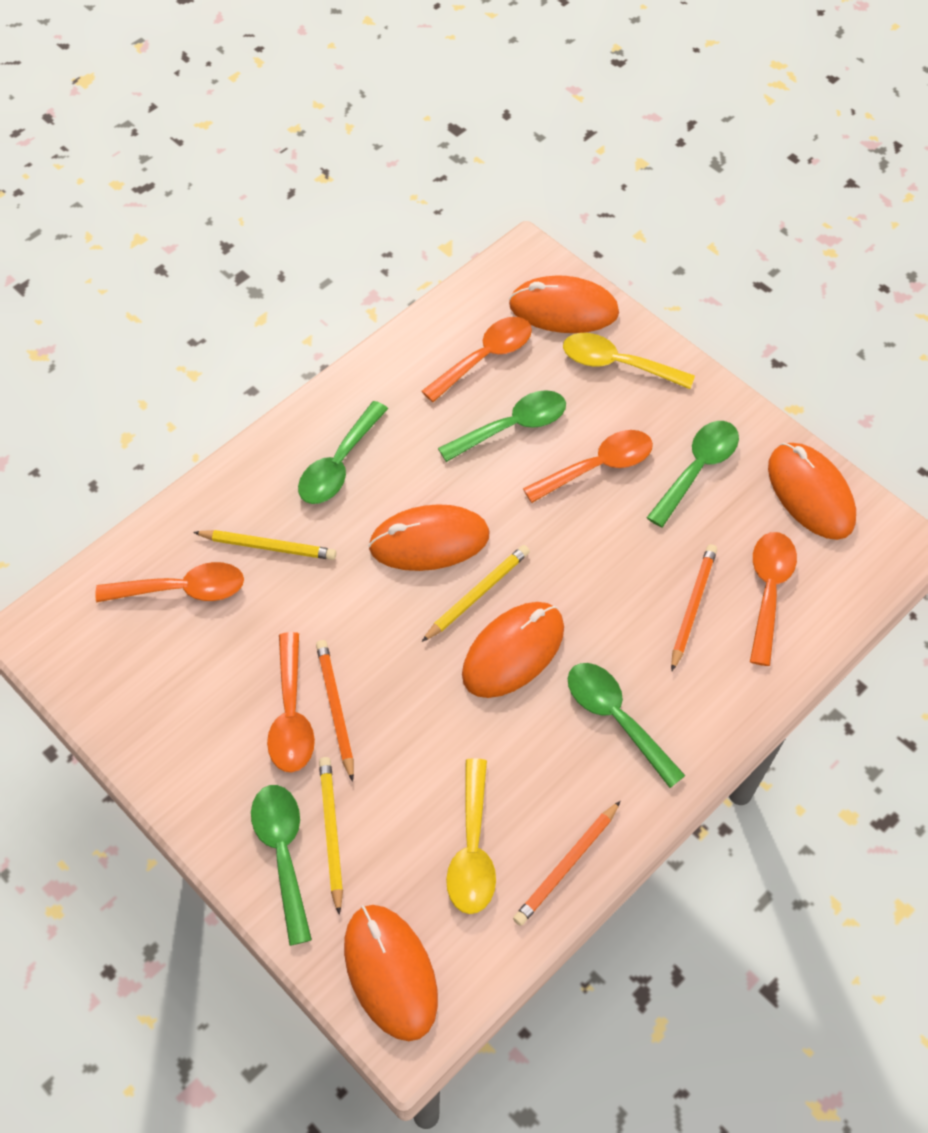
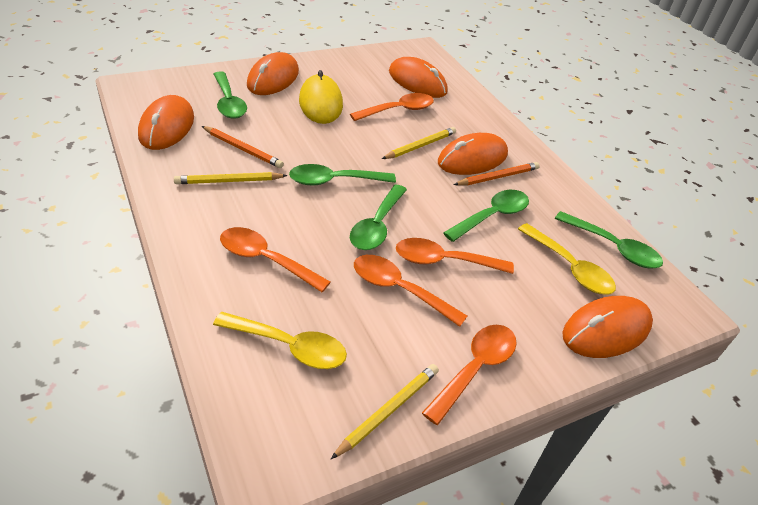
orange pencil: [316,640,354,782] [513,801,621,926] [671,544,717,671] = 3 -> [202,126,284,168] [453,162,540,186] = 2
yellow mouse: none = 0 -> [299,70,343,124] = 1

